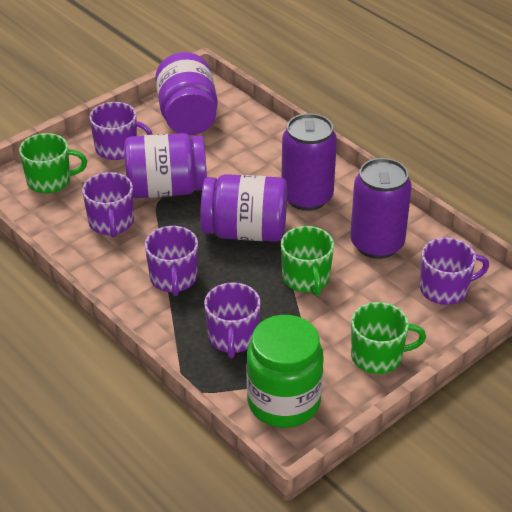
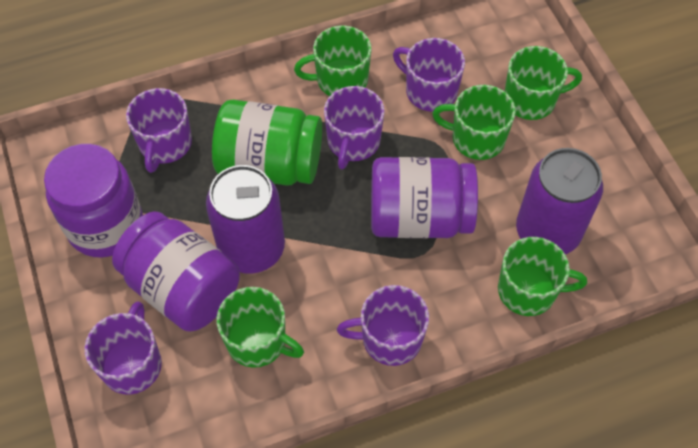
green mug: [19,133,87,193] [281,226,334,296] [351,302,426,374] = 3 -> [216,287,304,368] [294,25,372,96] [432,85,516,160] [498,237,587,316] [505,46,582,120] = 5

